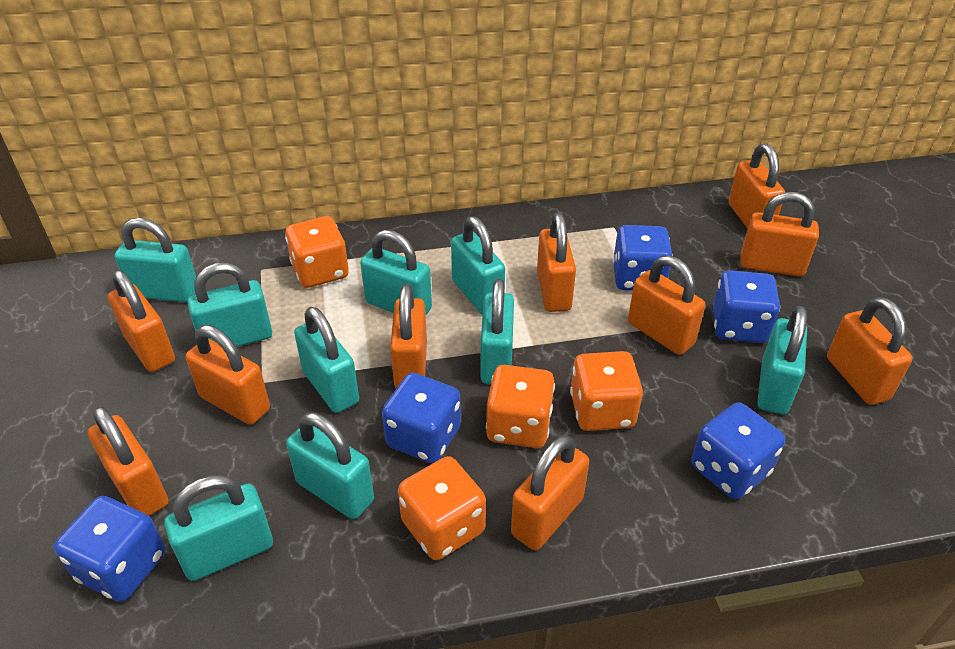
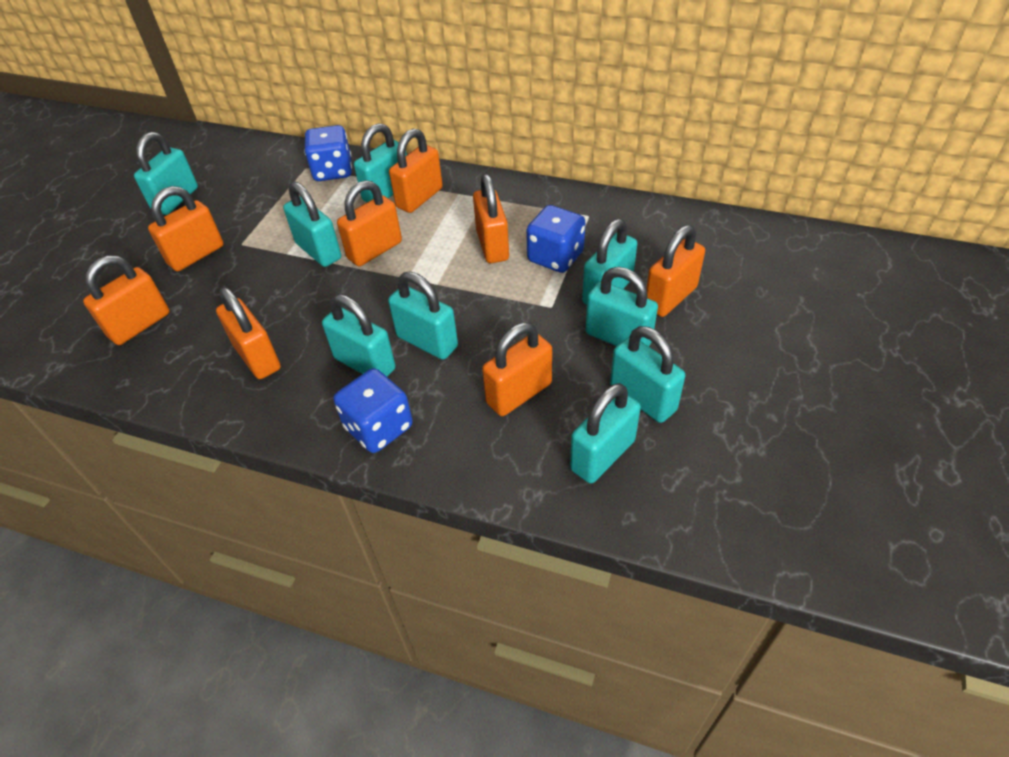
blue dice: [54,496,165,602] [382,373,461,463] [613,225,673,291] [691,402,785,499] [713,270,780,343] = 5 -> [304,125,352,181] [333,368,413,453] [526,205,585,273] = 3
orange dice: [285,216,349,288] [398,456,486,560] [486,365,555,448] [570,351,643,431] = 4 -> none = 0
orange padlock: [88,406,168,516] [108,270,175,372] [186,325,270,425] [390,284,427,388] [511,435,589,550] [537,213,576,312] [628,255,705,355] [728,144,785,229] [740,192,819,277] [827,297,913,405] = 10 -> [83,255,170,345] [148,186,224,271] [216,287,281,379] [337,180,402,266] [389,129,443,213] [473,174,509,263] [482,322,552,416] [647,225,705,317] = 8

